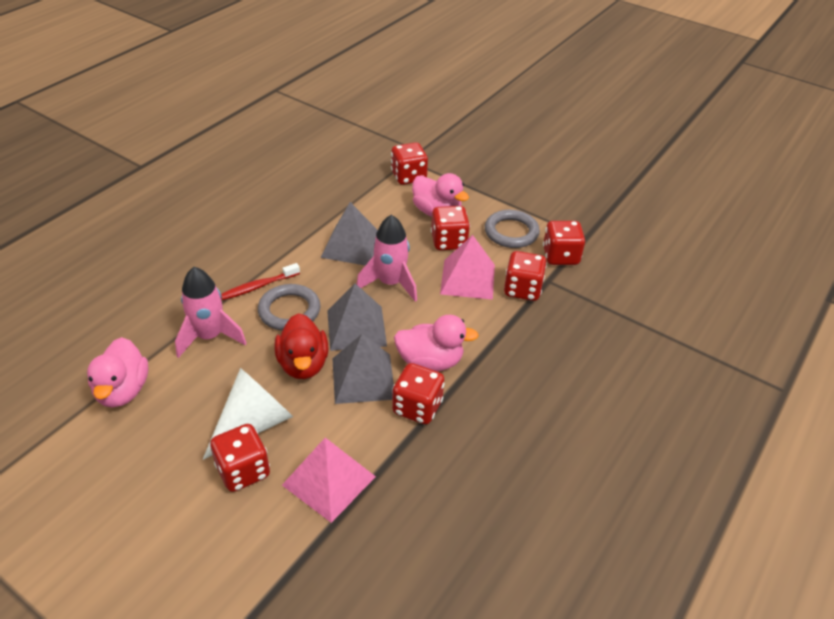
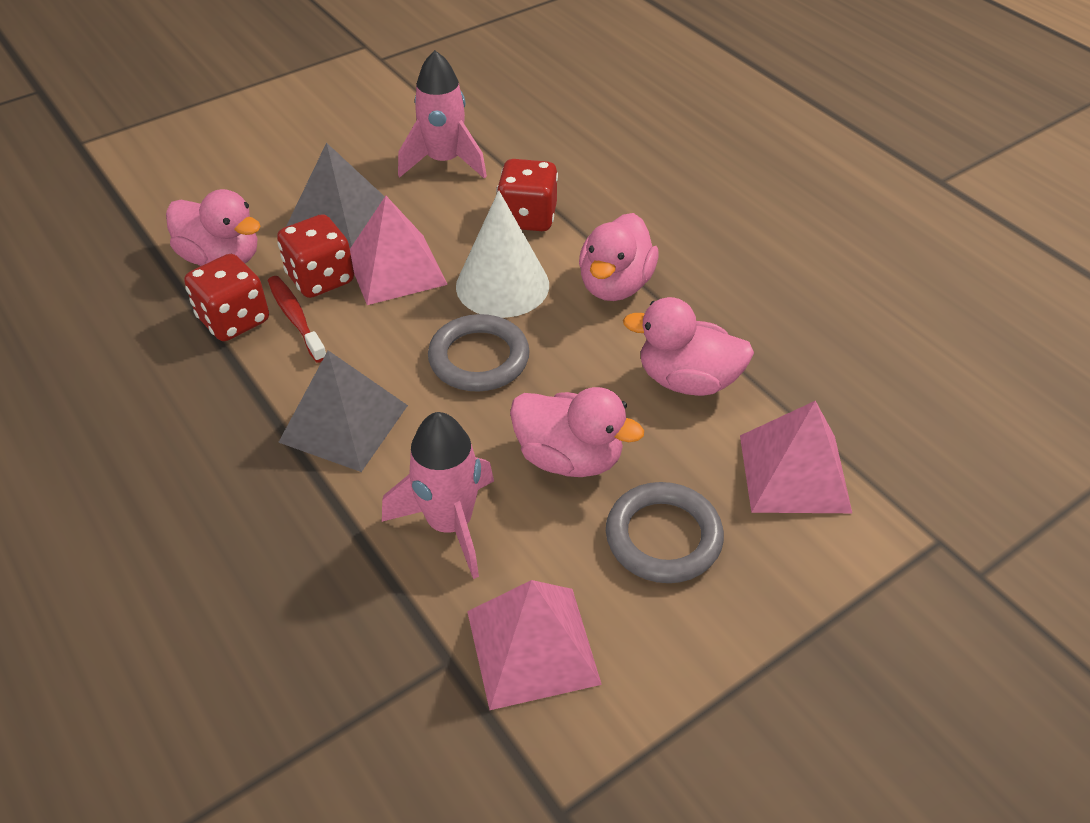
grey pyramid: [320,202,378,265] [327,283,387,351] [332,334,394,404] = 3 -> [278,350,408,472] [286,143,385,248] = 2
pink duck: [87,337,148,408] [394,315,479,372] [412,173,469,217] = 3 -> [166,189,261,266] [510,387,644,477] [579,213,659,301] [623,297,754,396] = 4
pink pyramid: [282,438,376,523] [440,235,495,300] = 2 -> [350,196,448,305] [467,580,602,710] [740,401,852,513] = 3
red dice: [210,424,270,492] [391,142,428,185] [392,363,445,424] [431,206,470,250] [504,251,547,301] [543,221,585,265] = 6 -> [184,254,269,341] [277,214,354,298] [497,159,558,231] = 3
red duck: [274,313,328,379] = 1 -> none = 0

